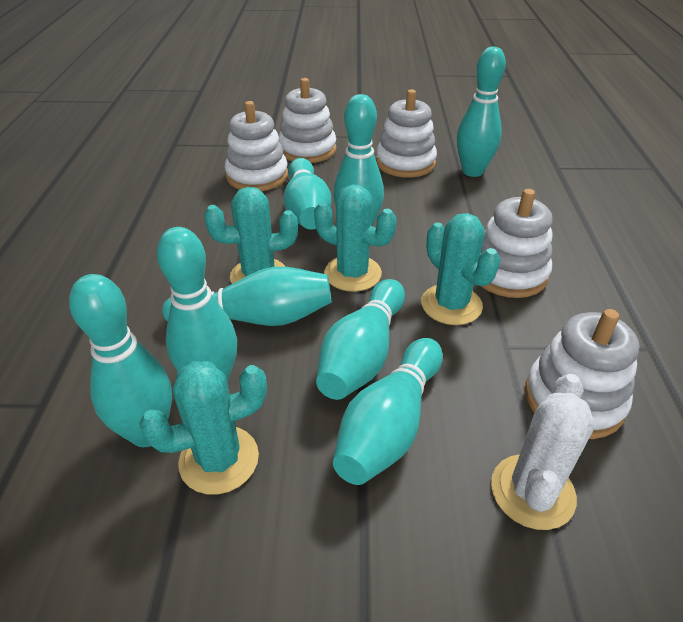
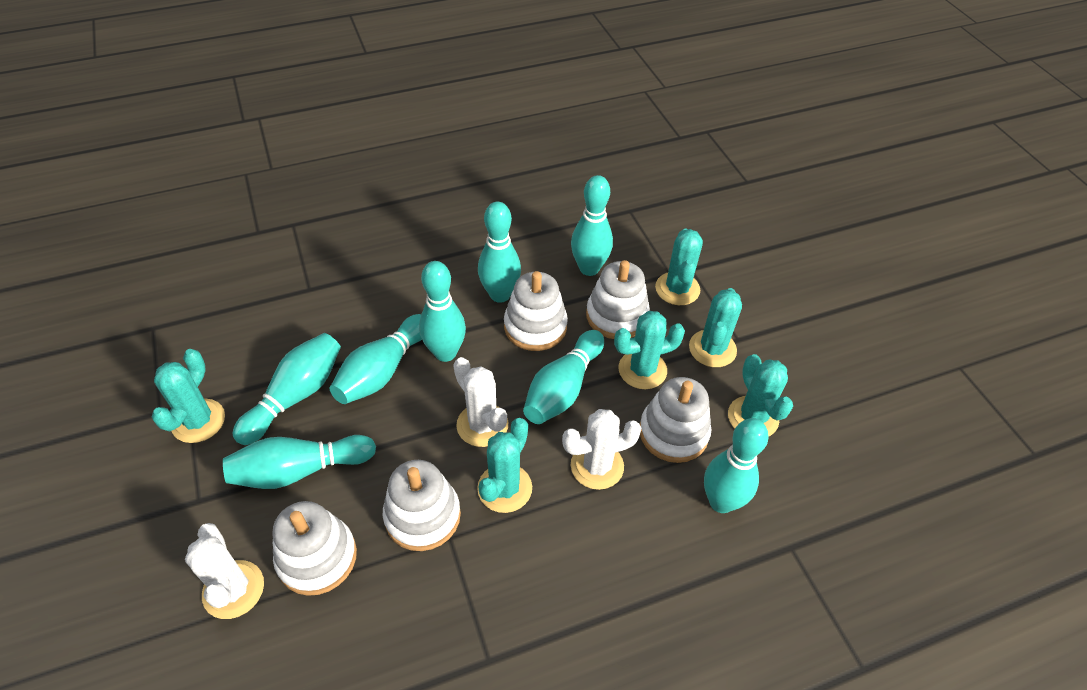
turquoise cactus: [139,361,267,495] [204,187,298,284] [314,185,397,292] [421,213,501,325] = 4 -> [152,349,225,443] [477,418,532,513] [614,311,685,389] [655,229,703,305] [689,288,742,367] [728,354,793,436] = 6
white cactus: [491,374,595,530] = 1 -> [185,523,264,619] [453,357,508,447] [562,409,641,490] = 3

